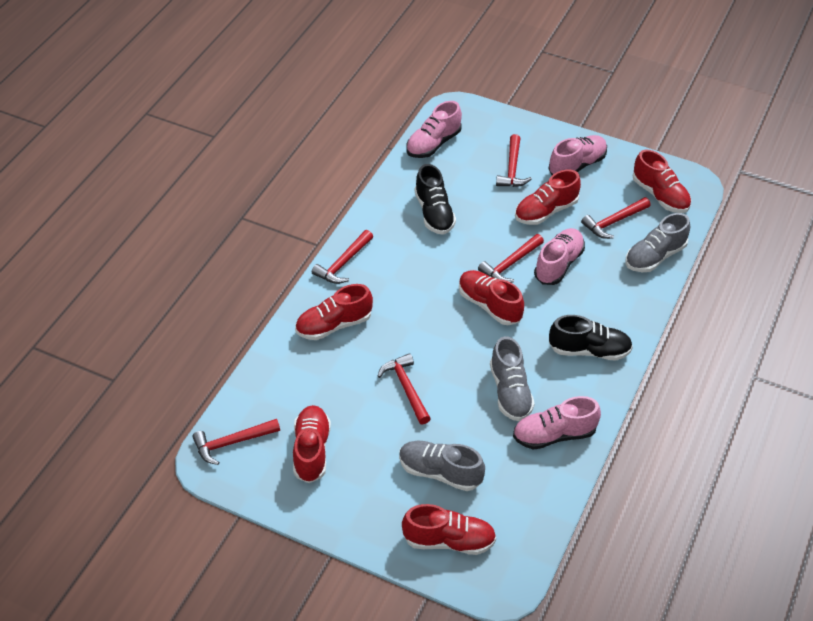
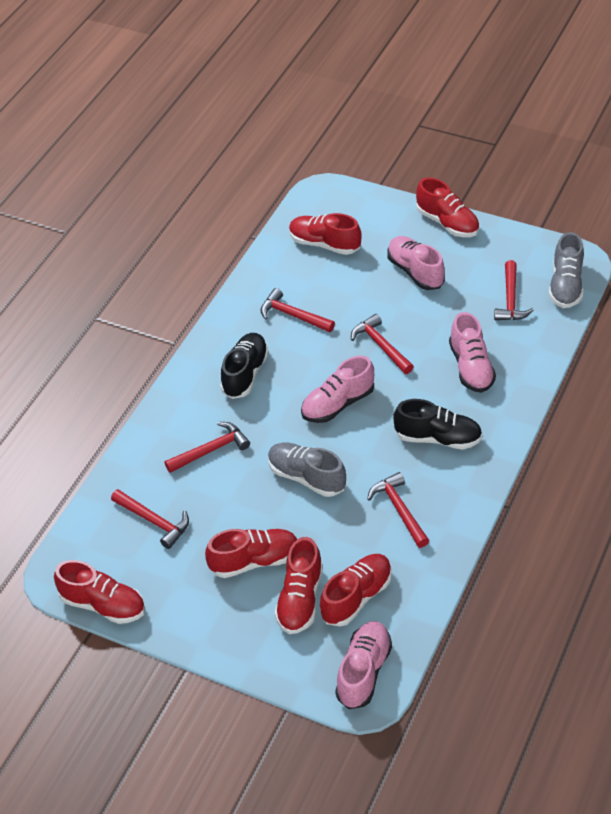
grey shoe: [399,441,485,491] [490,336,535,421] [625,213,690,272] = 3 -> [268,442,346,497] [549,232,584,308] = 2

